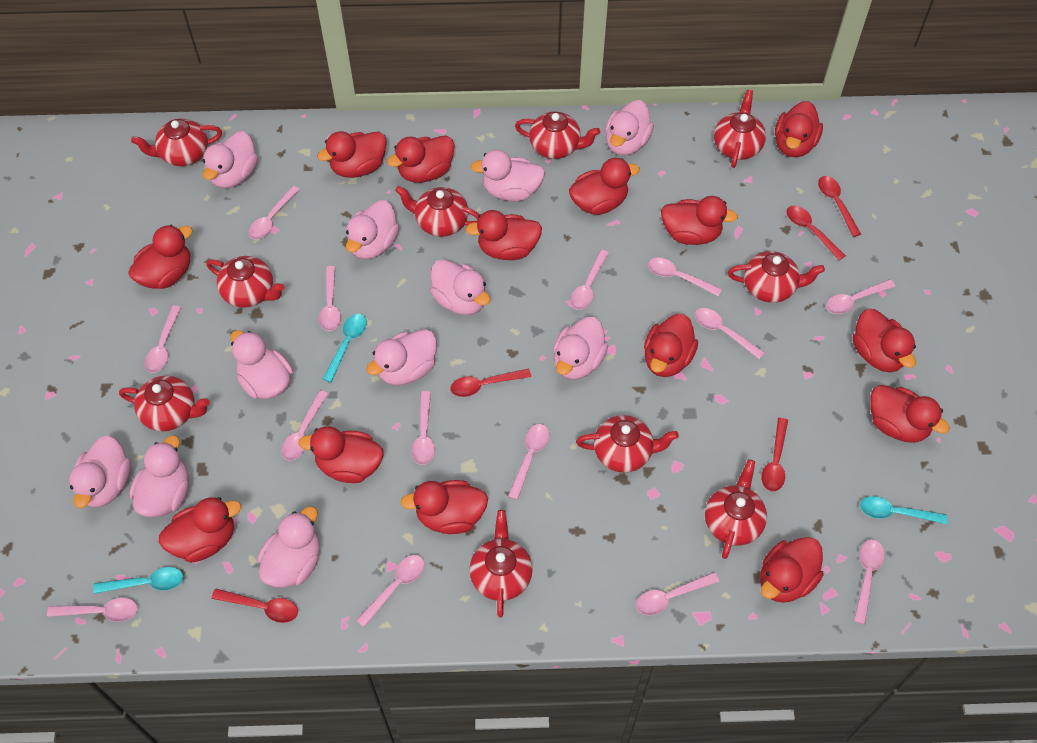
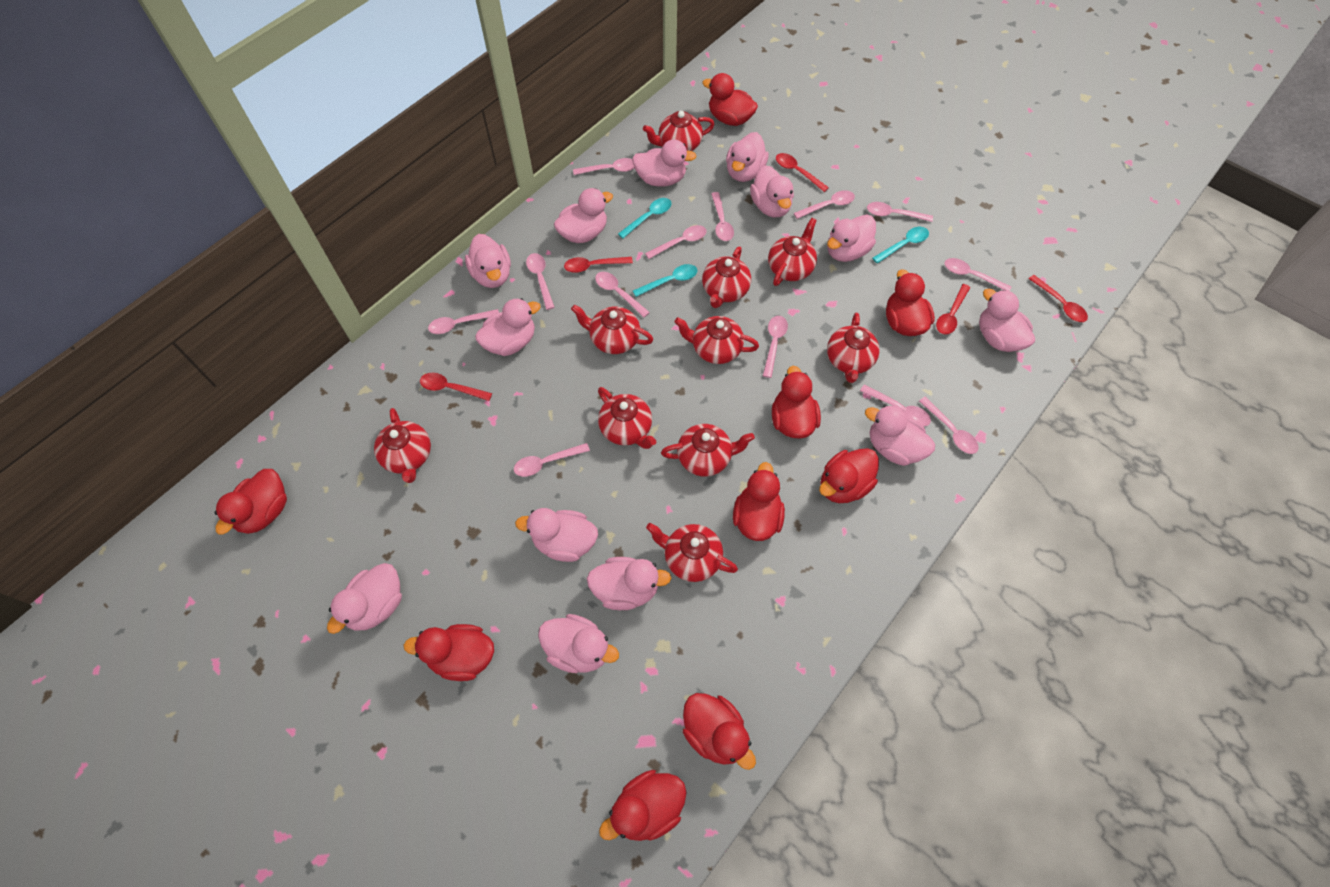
pink duck: [69,435,131,508] [129,435,189,517] [203,131,258,188] [230,330,293,399] [257,506,320,588] [346,200,399,259] [366,329,437,385] [430,259,490,315] [470,150,545,201] [553,317,608,380] [605,100,654,156] = 11 -> [327,563,402,634] [465,234,511,288] [475,298,541,356] [515,508,598,562] [538,614,619,673] [554,188,613,243] [587,557,671,610] [632,140,697,187] [726,132,769,182] [750,165,794,218] [827,214,876,262] [865,405,935,466] [979,289,1035,352] = 13
pink spoon: [47,598,138,622] [144,306,181,373] [248,186,300,239] [281,391,328,461] [319,266,341,331] [356,555,424,627] [411,391,435,465] [508,424,549,500] [570,250,609,310] [636,572,720,615] [648,258,722,296] [695,308,765,359] [826,279,895,314] [854,539,885,624] = 14 -> [428,309,499,334] [514,443,590,477] [526,253,554,310] [573,158,634,175] [595,272,650,317] [645,225,707,259] [711,192,734,241] [763,316,788,378] [794,190,855,219] [860,385,931,427] [867,202,933,222] [919,397,979,454] [945,258,1011,291] = 13
red duck: [128,225,193,289] [159,497,241,563] [298,426,384,483] [317,131,387,178] [387,136,455,183] [400,480,488,534] [466,210,542,260] [569,158,640,215] [644,314,698,377] [661,196,738,245] [760,537,824,603] [775,101,823,157] [853,309,916,372] [870,385,950,443] = 14 -> [215,469,287,535] [403,624,494,681] [599,770,687,841] [683,693,756,770] [702,73,758,126] [733,462,785,541] [772,366,821,439] [819,448,879,503] [886,270,935,336] = 9

